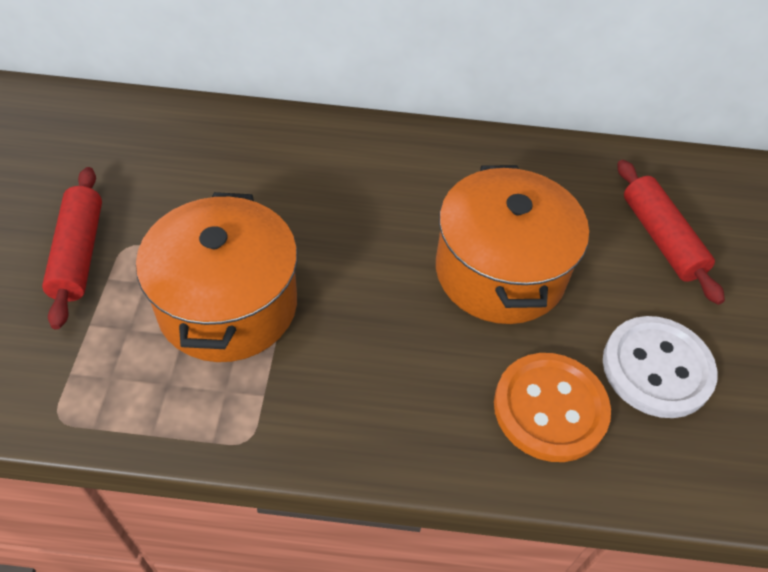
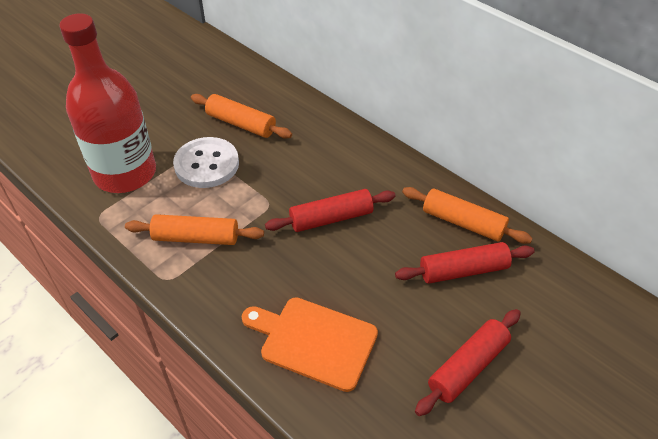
orange button: [494,353,611,462] = 1 -> none = 0
orange cutting board: none = 0 -> [242,297,378,392] = 1
orange pot: [136,192,297,362] [436,165,589,324] = 2 -> none = 0
orange rolling pin: none = 0 -> [125,214,264,245] [191,94,292,139] [402,187,533,244] = 3
red bottle: none = 0 -> [59,13,156,193] = 1
red rolling pin: [42,167,102,329] [617,160,725,305] = 2 -> [265,189,395,232] [395,242,535,284] [415,309,521,416] = 3

